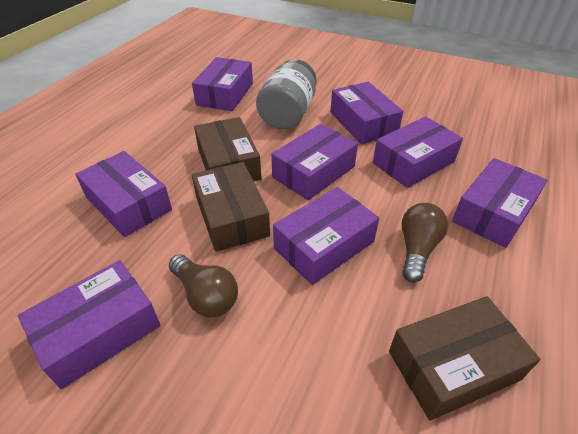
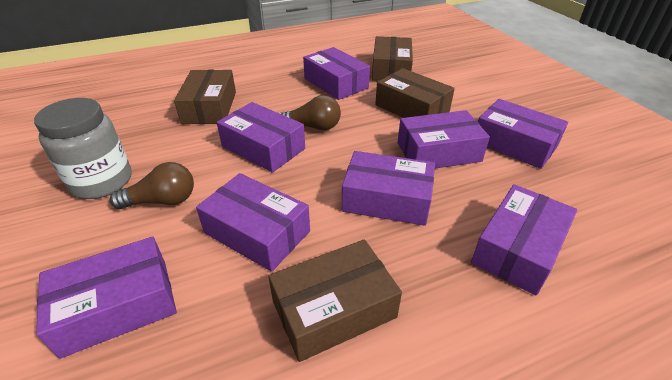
brown box: [192,162,270,252] [194,117,261,181] [389,296,540,420] = 3 -> [174,70,236,124] [268,239,402,362] [372,36,413,81] [375,68,455,118] = 4

